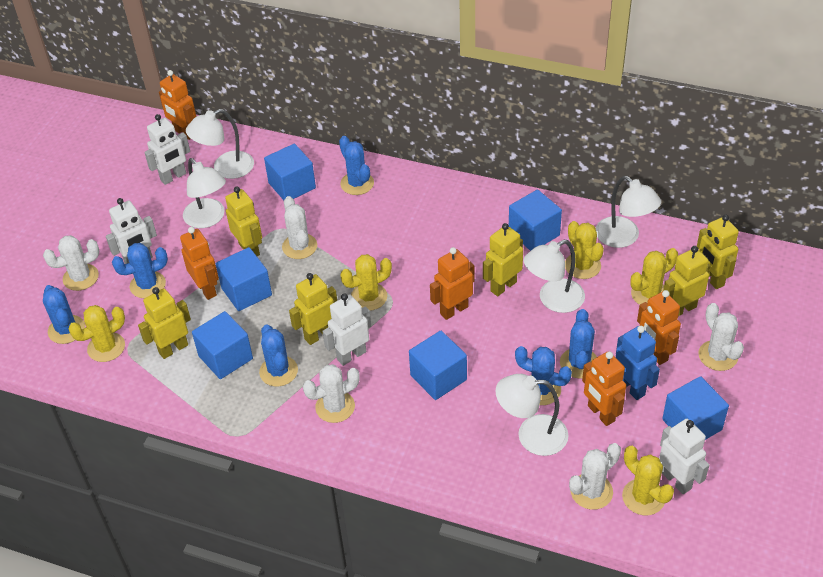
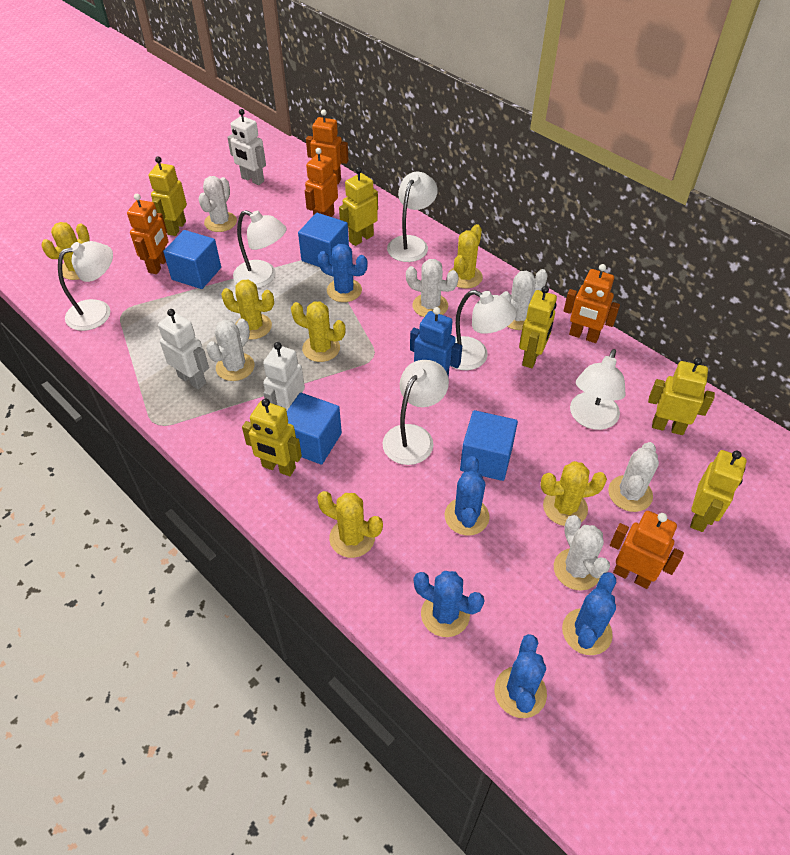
blue cactus: [43,285,85,344] [112,243,168,298] [259,324,298,386] [339,136,374,195] [515,346,572,405] [560,309,597,379] = 6 -> [318,244,367,302] [414,571,484,637] [445,456,490,536] [494,634,547,718] [562,572,616,655] = 5
blue cube: [192,311,253,379] [216,247,272,311] [264,144,316,200] [409,331,467,400] [509,190,562,251] [662,376,729,440] = 6 -> [163,230,221,289] [287,393,342,465] [298,213,349,267] [460,410,518,481] = 4
white cactus: [43,235,99,291] [282,196,317,259] [303,364,360,423] [569,443,621,510] [698,303,744,371] = 5 -> [199,176,237,232] [206,319,254,381] [406,259,459,317] [500,269,548,330] [554,515,610,591] [608,442,659,512] = 6
white lamp: [183,158,226,228] [186,109,254,179] [496,374,569,456] [523,240,585,313] [596,176,661,248] = 5 -> [58,241,113,331] [233,210,287,288] [382,360,449,465] [387,172,438,262] [450,290,517,370] [570,349,625,430] = 6
white robot: [106,198,157,264] [144,114,190,185] [322,293,371,366] [659,419,709,494] = 4 -> [158,309,209,390] [227,109,266,185] [263,342,305,411] = 3
yellow cactus: [69,305,125,362] [340,254,392,311] [565,221,604,279] [622,446,674,515] [630,248,678,305] = 5 -> [42,222,89,280] [221,279,274,340] [291,301,345,362] [317,491,383,558] [449,224,483,289] [540,461,607,526] = 6

